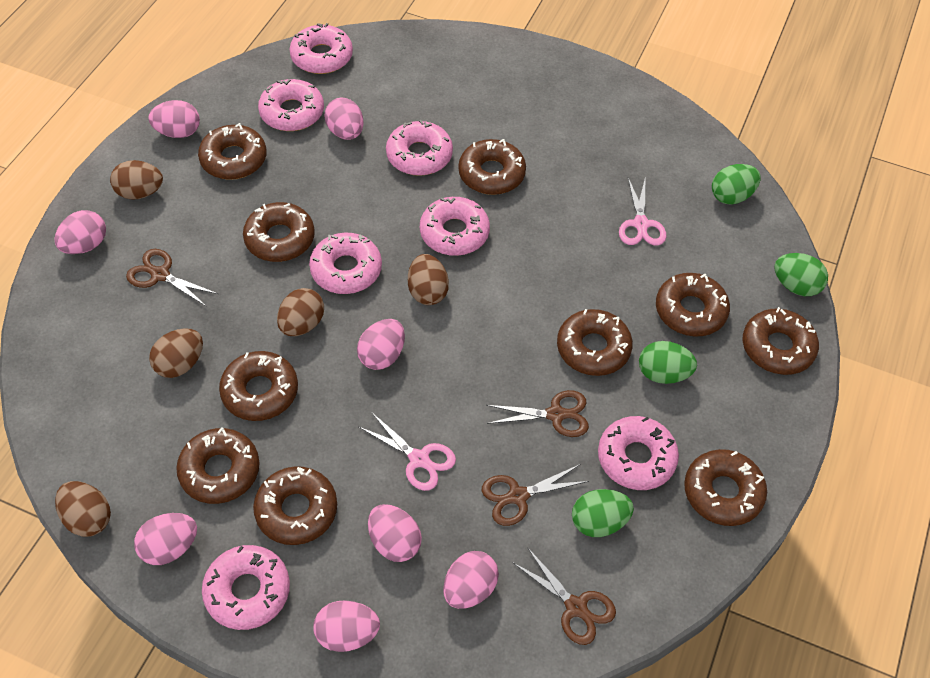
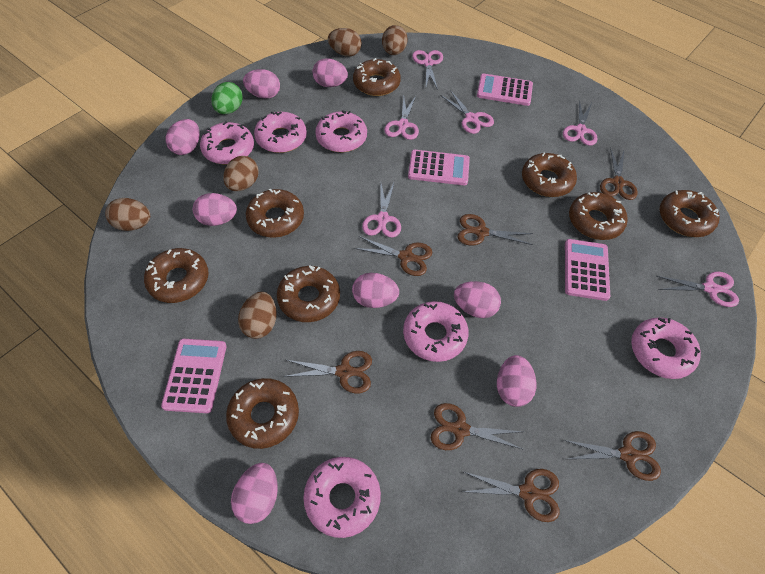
brown donut: [176,427,259,504] [198,123,266,180] [219,351,298,421] [243,202,315,262] [253,466,337,545] [458,139,526,195] [557,309,633,376] [656,273,730,337] [684,449,767,526] [743,307,819,375] = 10 -> [144,248,209,303] [226,378,299,449] [246,189,304,238] [277,266,340,322] [353,58,401,96] [522,153,577,197] [569,192,628,240] [660,190,719,237] = 8
brown scissors: [126,249,218,307] [482,464,589,526] [486,390,589,437] [513,548,616,645] = 4 -> [283,351,372,393] [354,236,432,276] [431,403,524,450] [458,214,533,246] [462,469,560,522] [564,431,661,481] [600,148,638,200] = 7
green egg: [572,489,634,537] [639,341,697,384] [712,164,761,205] [774,253,828,296] = 4 -> [211,82,243,114] = 1
pink calculator: none = 0 -> [161,339,227,413] [408,150,470,185] [477,73,533,106] [565,239,610,301] = 4
pink donut: [202,545,290,630] [258,79,324,131] [290,23,353,74] [309,233,382,294] [386,120,453,176] [420,197,490,256] [598,416,679,490] = 7 -> [200,122,254,164] [254,111,307,153] [303,457,381,538] [315,110,367,152] [403,301,469,362] [631,317,701,379] = 6
pink scissors: [359,412,456,491] [619,178,666,246] = 2 -> [362,181,401,238] [384,96,419,140] [412,50,443,90] [440,90,494,134] [563,100,598,146] [657,272,739,307] = 6

